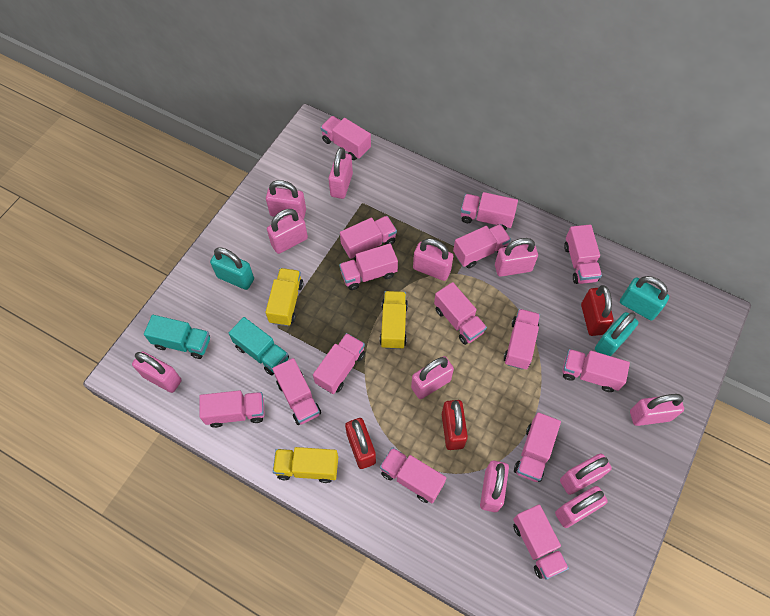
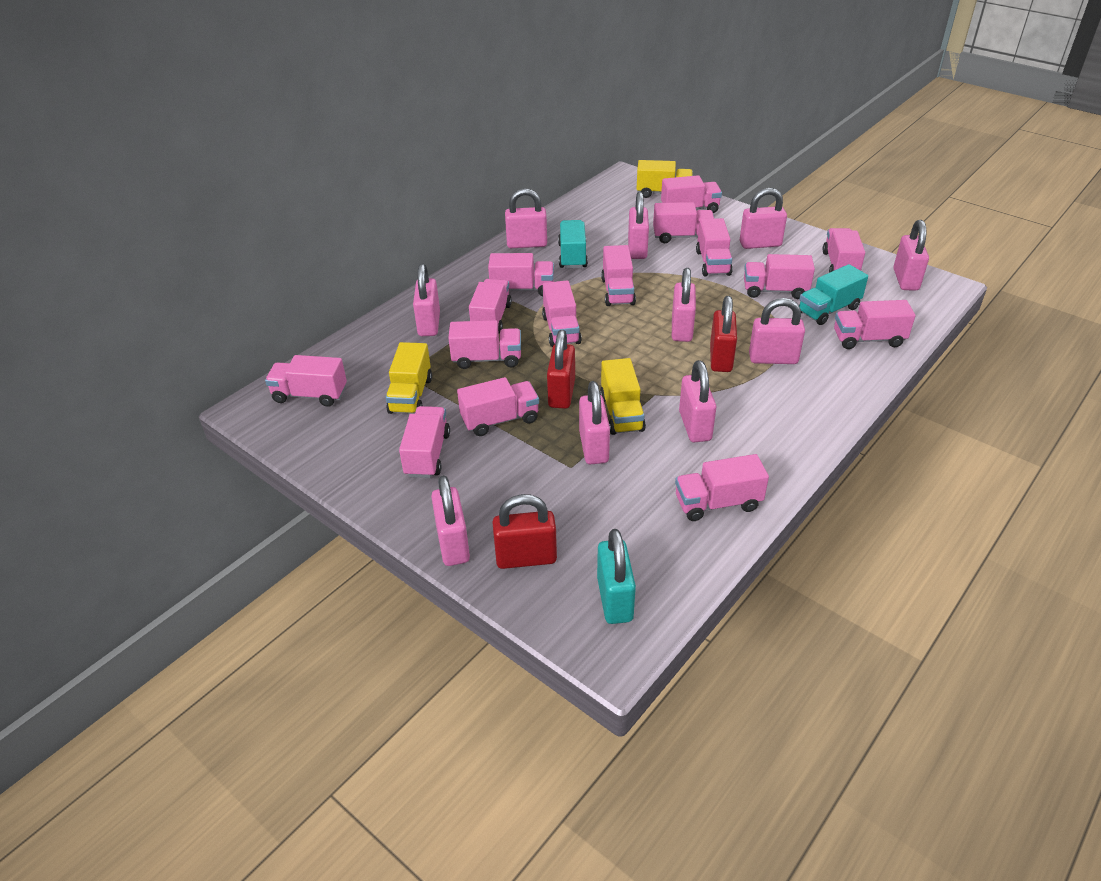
pink padlock: [132,351,181,393] [266,180,306,219] [267,209,308,254] [328,147,353,199] [411,356,454,399] [413,239,453,281] [480,461,509,512] [495,238,538,277] [555,486,608,528] [560,454,612,495] [630,394,684,426] = 11 -> [413,264,440,336] [431,475,470,566] [505,188,547,248] [579,381,610,464] [628,192,649,259] [672,268,696,342] [679,360,716,442] [740,188,787,249] [749,298,805,364] [893,220,929,291] = 10
turquoise padlock: [210,247,254,290] [595,312,638,356] [620,276,669,321] = 3 -> [597,529,636,624] = 1

